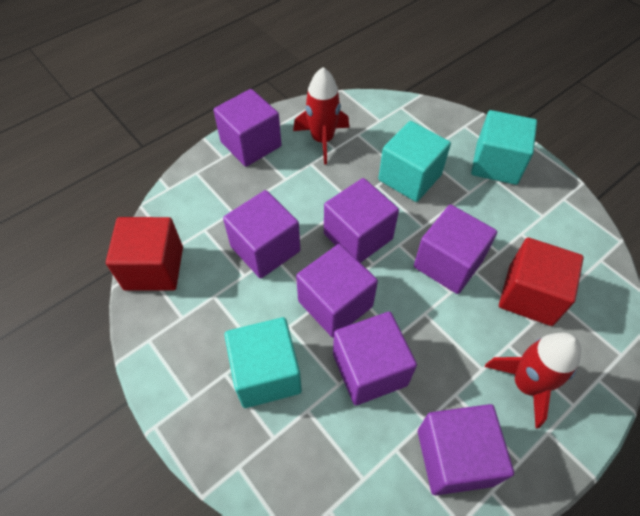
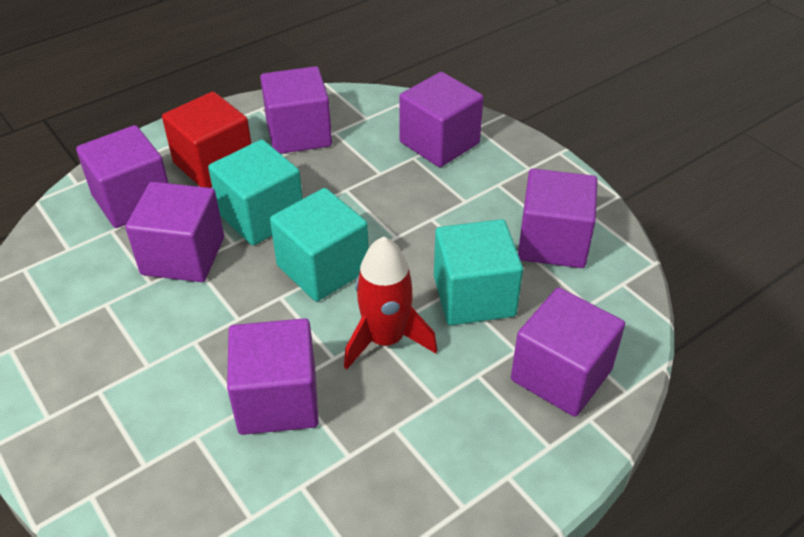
red cube: [106,217,183,291] [499,238,584,326] = 2 -> [162,92,251,188] = 1
red rocket: [293,67,349,165] [484,332,581,428] = 2 -> [344,236,437,370] = 1

